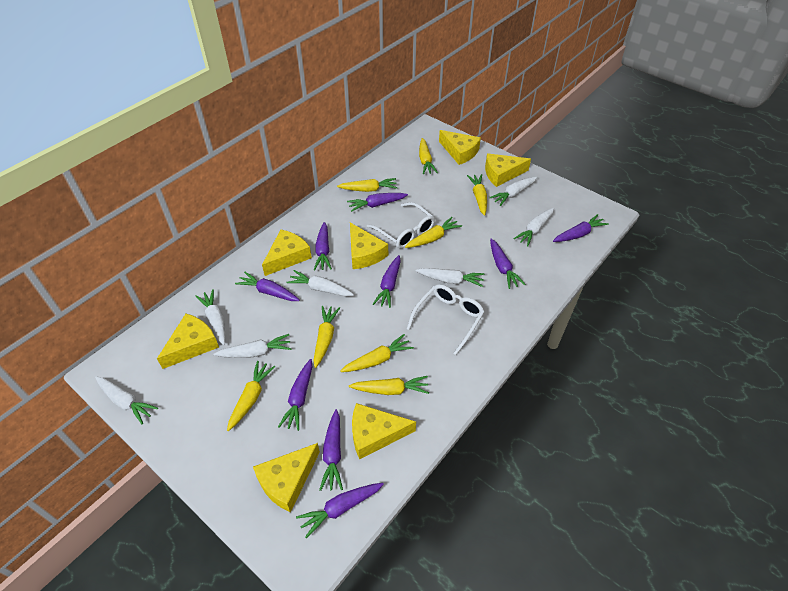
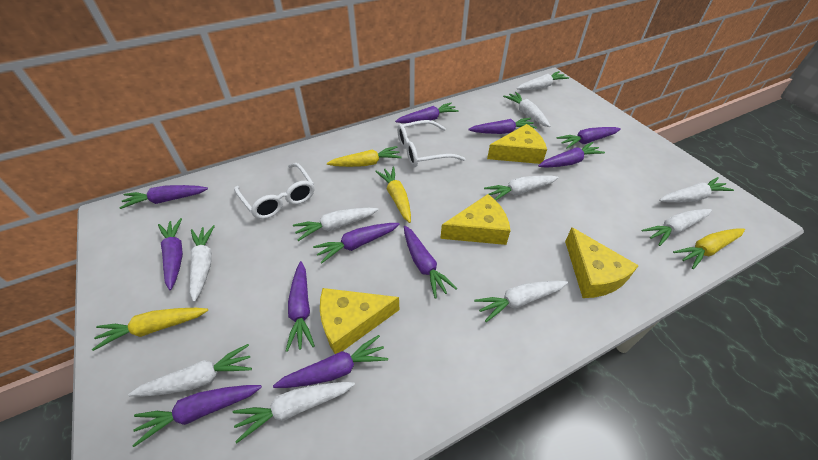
purple carrot: [235,272,300,301] [278,359,312,431] [296,483,384,538] [314,222,332,270] [319,409,343,491] [347,193,408,212] [373,255,401,308] [490,239,526,289] [553,214,609,242] = 9 -> [120,185,208,209] [132,385,262,447] [158,218,183,290] [273,335,388,388] [286,261,315,352] [313,223,400,264] [395,103,459,123] [404,226,457,299] [468,118,537,134] [538,142,605,168] [557,127,621,148] = 11
white carrot: [95,376,158,424] [196,289,226,345] [214,334,291,358] [287,270,354,296] [416,268,485,287] [489,177,537,206] [513,208,554,246] = 7 -> [128,344,252,397] [190,225,215,302] [233,382,355,443] [293,208,379,241] [474,280,568,322] [484,176,559,200] [503,92,551,127] [517,71,569,90] [642,209,712,246] [659,177,734,203] = 10
yellow carrot: [227,361,275,431] [314,306,340,368] [337,178,397,192] [341,334,414,372] [349,376,429,395] [405,217,462,248] [419,138,438,174] [467,174,487,216] = 8 -> [92,308,208,351] [327,146,402,167] [375,166,411,223] [673,228,745,269] = 4
yellow cheese: [157,314,219,369] [253,443,320,513] [262,230,312,276] [350,223,388,269] [352,403,416,460] [439,130,481,165] [485,153,531,187] = 7 -> [320,288,399,354] [440,194,510,245] [487,124,547,164] [565,227,639,298] = 4

